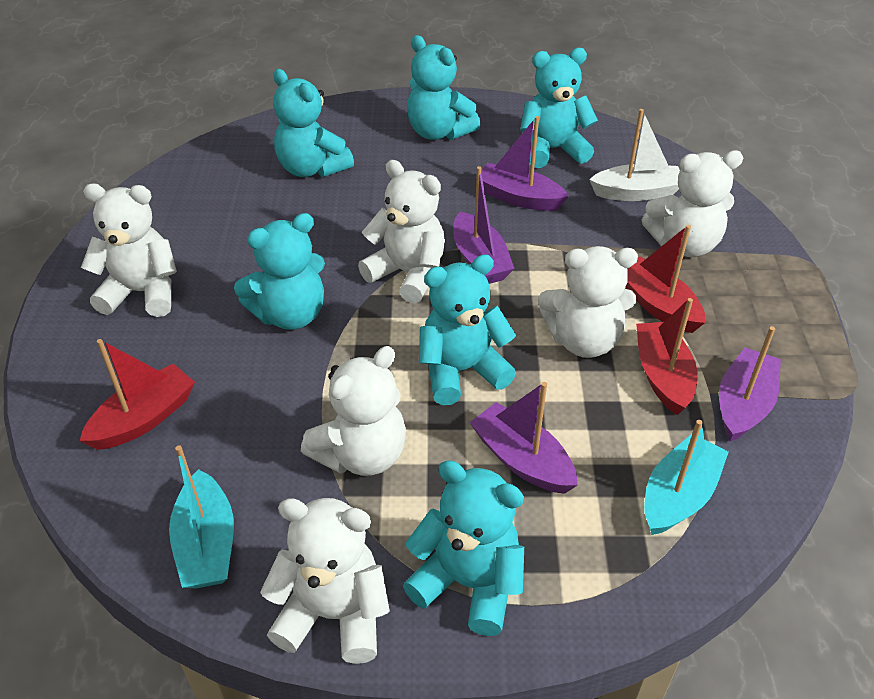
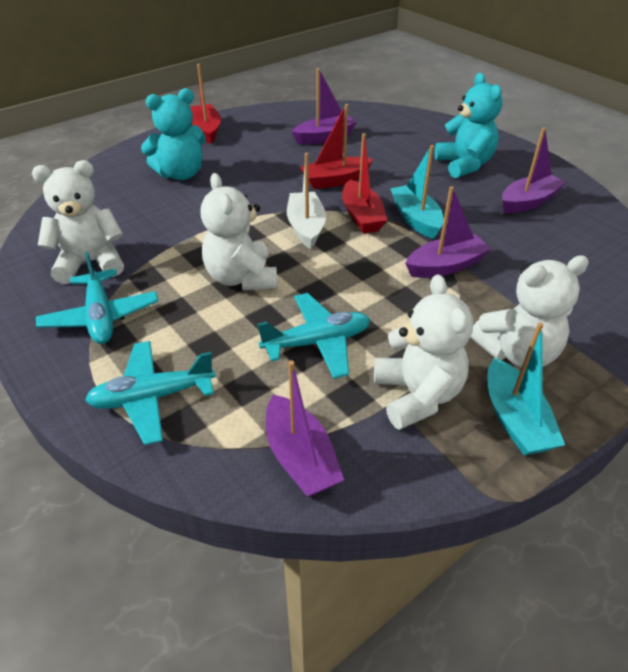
turquoise plane: none = 0 -> [36,252,158,344] [85,341,216,445] [257,293,370,379] = 3
turquoise teddy bear: [234,213,325,330] [273,69,354,177] [403,460,524,636] [407,35,481,140] [419,254,516,405] [520,48,598,168] = 6 -> [141,88,206,180] [435,73,503,178] = 2
white teddy bear: [81,183,177,317] [260,498,390,664] [301,346,406,476] [358,160,445,303] [538,246,638,358] [642,150,744,257] = 6 -> [32,160,124,284] [201,173,277,290] [374,274,473,430] [470,255,589,368] = 4

